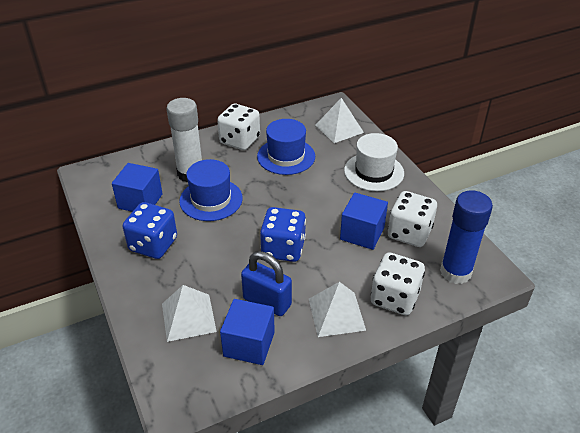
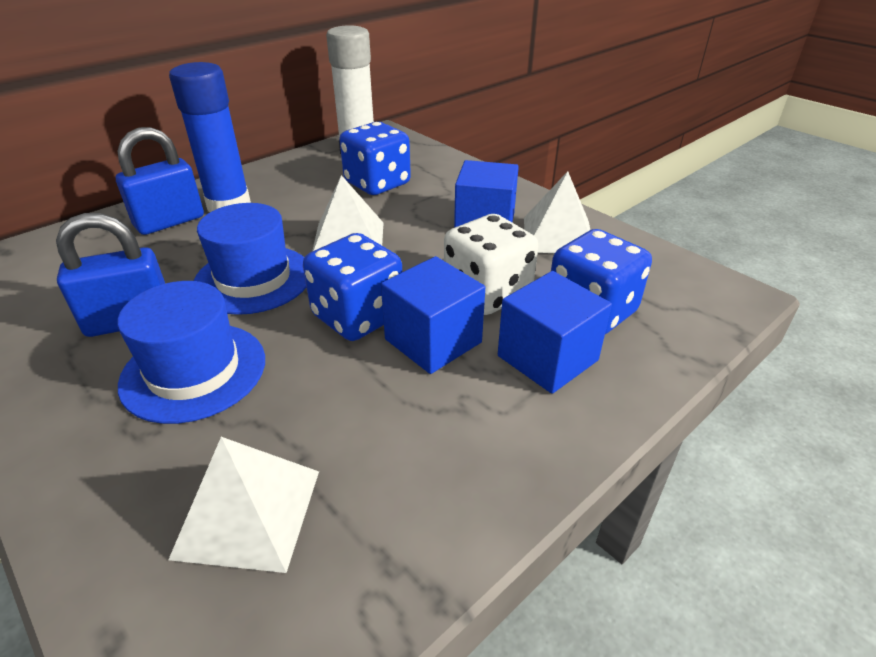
blue dice: [123,202,177,259] [260,207,306,262] = 2 -> [303,233,402,341] [339,122,411,195] [551,229,652,334] = 3
blue padlock: [241,251,292,316] = 1 -> [56,213,165,337] [116,127,204,235] = 2
white dice: [217,103,260,150] [371,252,425,316] [388,191,437,247] = 3 -> [444,214,538,315] = 1
white hat: [344,133,404,191] = 1 -> none = 0

